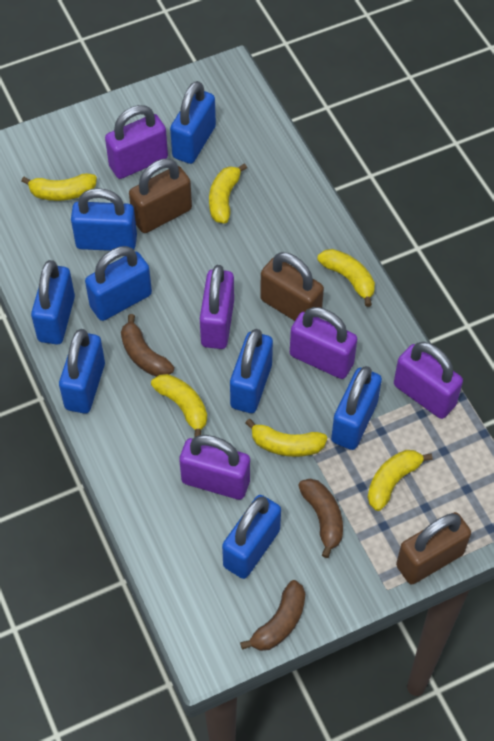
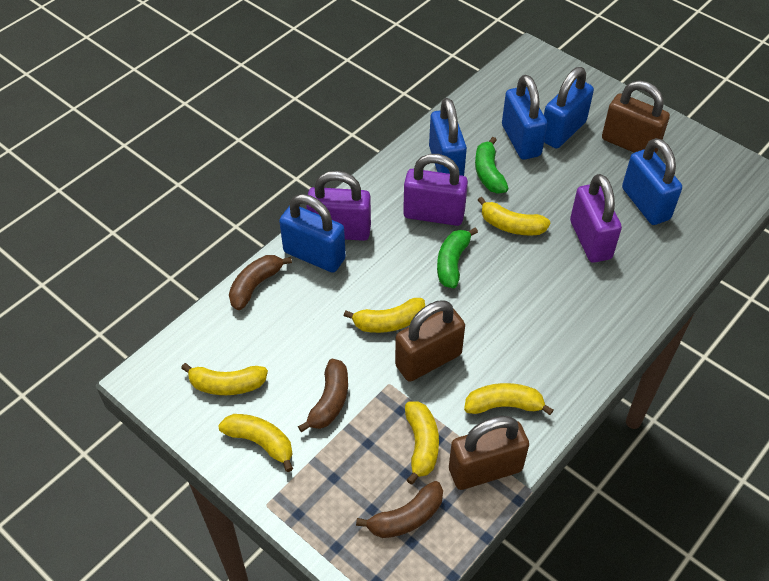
blue padlock: [31,260,75,345] [59,329,105,414] [71,188,137,251] [85,246,152,321] [170,81,216,164] [222,495,281,579] [230,329,273,413] [331,366,382,450] = 8 -> [279,194,346,272] [429,98,467,176] [502,75,547,160] [544,67,594,149] [622,138,682,225] = 5
green banana: none = 0 -> [437,228,478,288] [475,137,509,194] = 2
purple padlock: [105,105,168,179] [179,435,250,500] [200,265,234,349] [290,307,357,379] [394,342,463,419] = 5 -> [306,171,371,241] [403,154,468,226] [570,174,622,263] = 3

